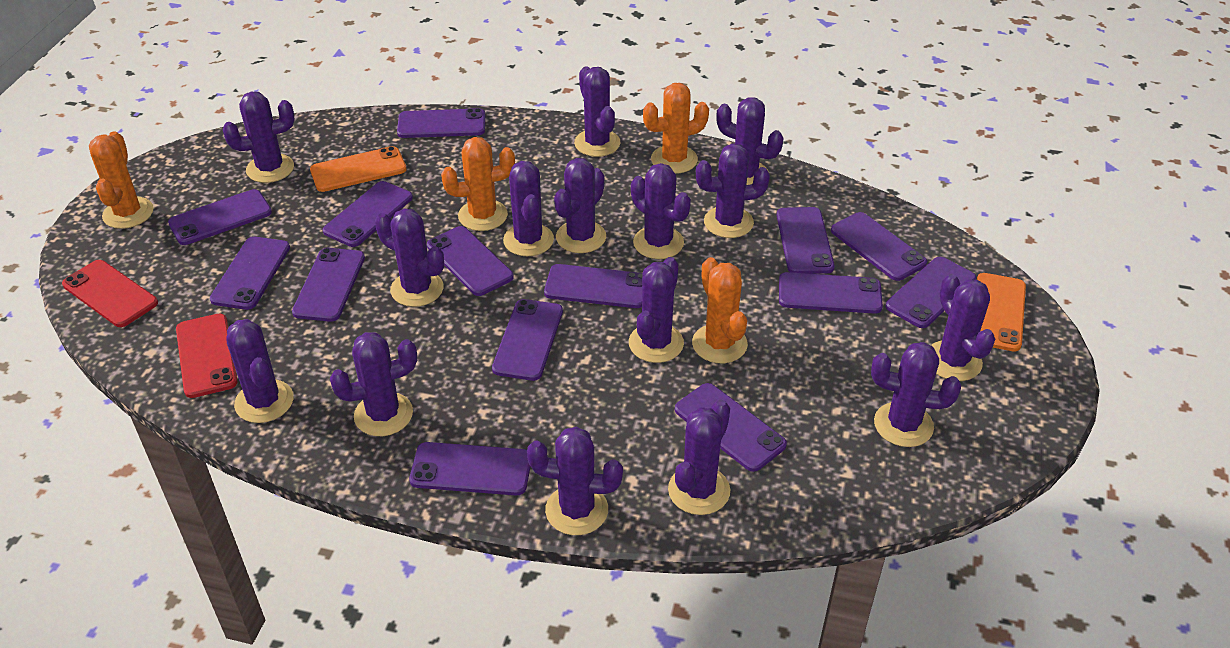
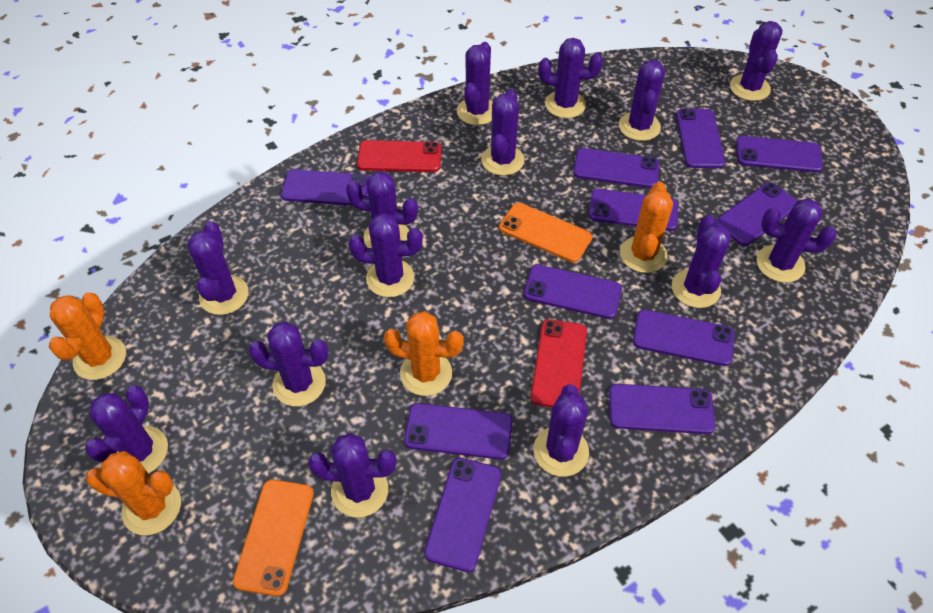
purple cactus: [223,91,295,183] [226,319,294,423] [330,332,417,436] [375,208,444,307] [503,161,554,256] [527,427,623,535] [554,158,606,253] [574,66,620,157] [629,257,684,363] [631,163,691,259] [668,400,730,515] [696,144,770,238] [716,97,784,185] [871,342,961,447] [931,274,995,381] = 15 -> [85,386,168,473] [188,221,249,315] [248,322,329,406] [308,433,396,518] [346,171,418,248] [349,213,423,297] [457,42,493,125] [481,89,524,176] [533,385,589,477] [539,38,603,118] [619,60,665,141] [672,215,731,308] [730,21,783,101] [757,199,836,283] = 14
purple phone: [168,189,272,245] [210,237,290,310] [292,248,365,322] [323,181,413,247] [397,108,485,138] [409,442,531,495] [427,226,514,296] [492,299,563,381] [544,264,642,308] [675,383,787,472] [777,207,835,274] [779,272,883,314] [831,212,927,281] [886,257,976,328] = 14 -> [281,169,369,206] [404,403,512,460] [424,457,501,572] [524,264,622,319] [573,148,660,188] [589,189,678,231] [609,384,716,434] [633,310,734,366] [676,109,725,168] [716,182,798,246] [736,136,823,172] = 11

